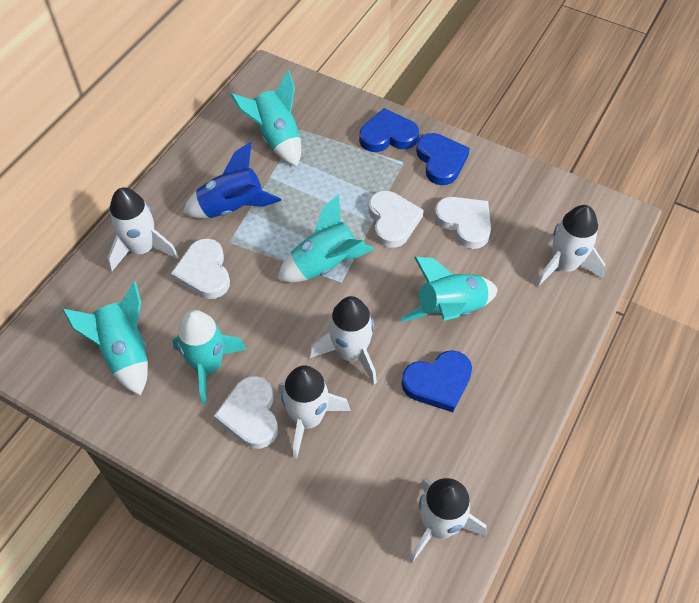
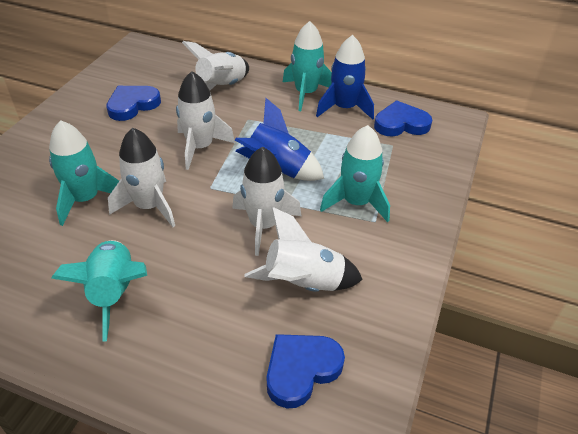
blue rocket: [183,142,281,218] = 1 -> [235,98,324,181] [316,35,374,120] = 2
turquoise rocket: [63,282,148,396] [172,310,247,405] [231,70,301,166] [277,195,374,283] [400,257,498,322] = 5 -> [49,120,119,226] [51,240,147,342] [283,21,332,111] [320,125,390,222] = 4
white heart: [171,238,230,299] [214,376,278,449] [369,191,424,248] [434,197,491,249] = 4 -> none = 0

